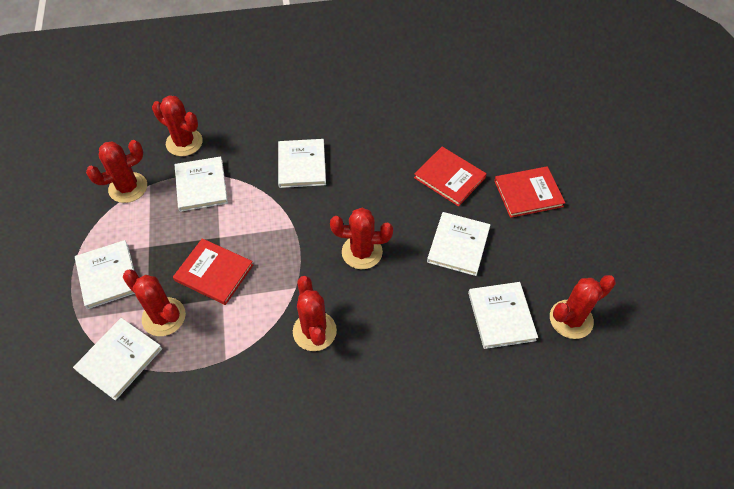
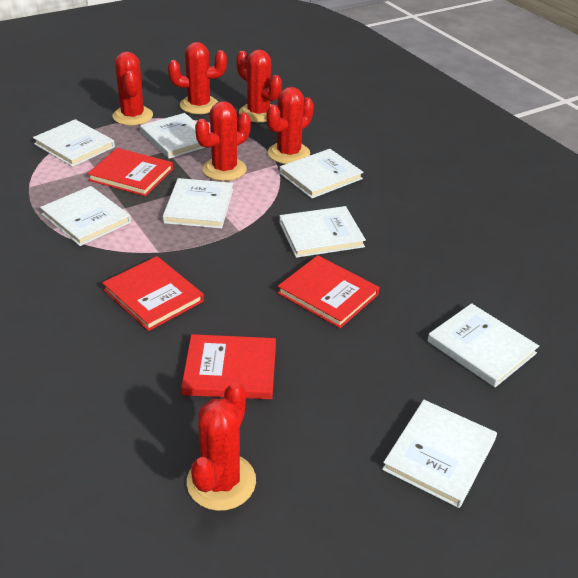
red book: [173,238,253,305] [414,147,487,207] [494,166,565,218] = 3 -> [87,148,173,196] [102,256,204,331] [181,334,276,399] [277,255,380,328] = 4
white book: [73,318,163,400] [75,240,135,309] [175,156,228,212] [278,139,326,188] [427,212,491,276] [468,282,538,349] = 6 -> [33,119,115,167] [40,186,131,246] [140,113,206,159] [163,178,233,229] [279,149,363,198] [279,206,366,258] [382,400,497,508] [427,303,539,387] = 8

